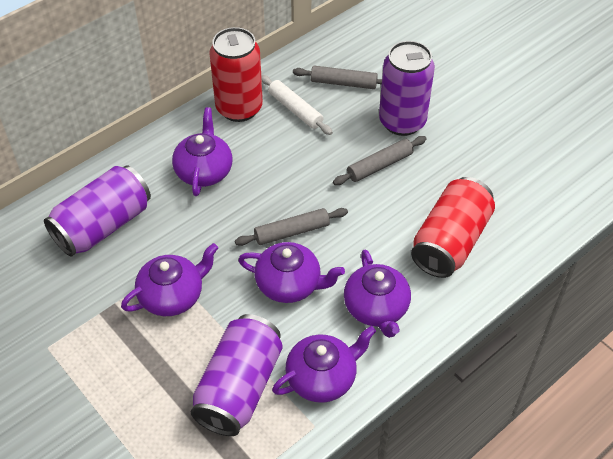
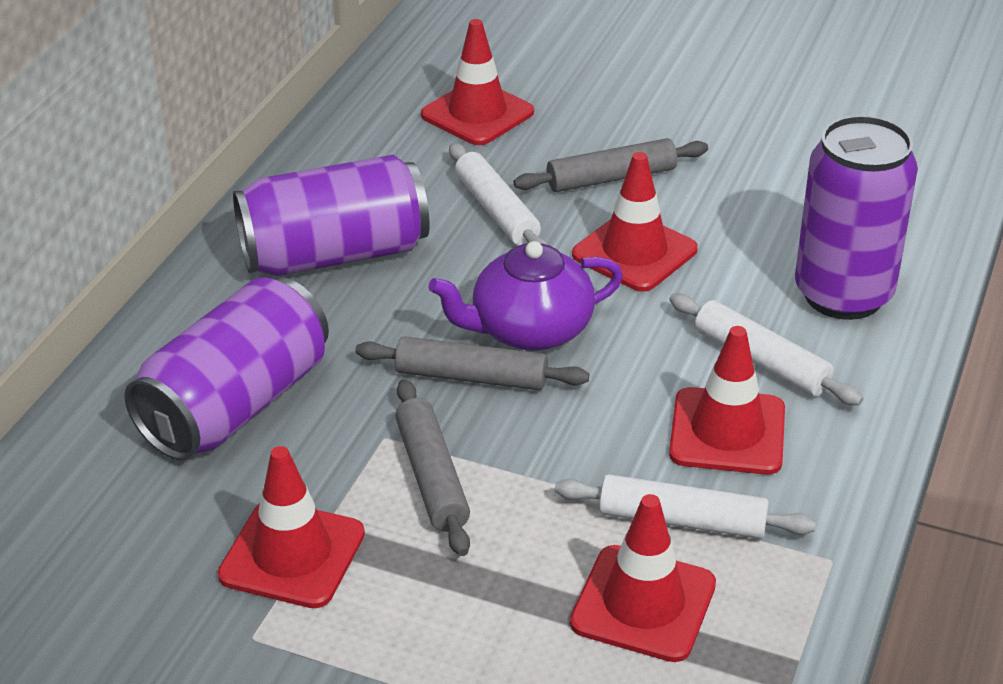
purple teapot: [121,243,218,316] [172,107,233,196] [238,242,345,303] [272,326,376,403] [344,250,411,338] = 5 -> [429,241,623,351] = 1
red can: [209,27,263,122] [411,177,495,278] = 2 -> none = 0
red traffic cone: none = 0 -> [218,446,365,608] [421,19,534,145] [570,494,716,662] [572,152,698,292] [669,326,785,475] = 5
white rolling pin: [261,75,333,135] = 1 -> [449,143,548,246] [555,474,816,539] [669,293,864,405] = 3

